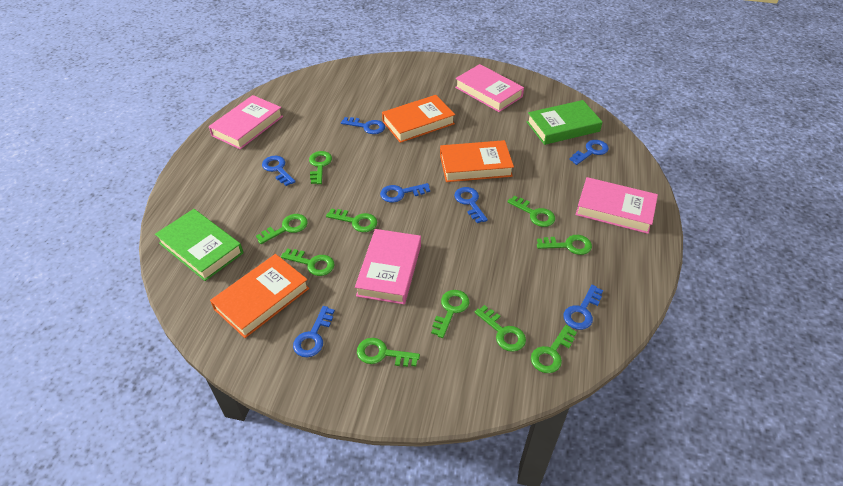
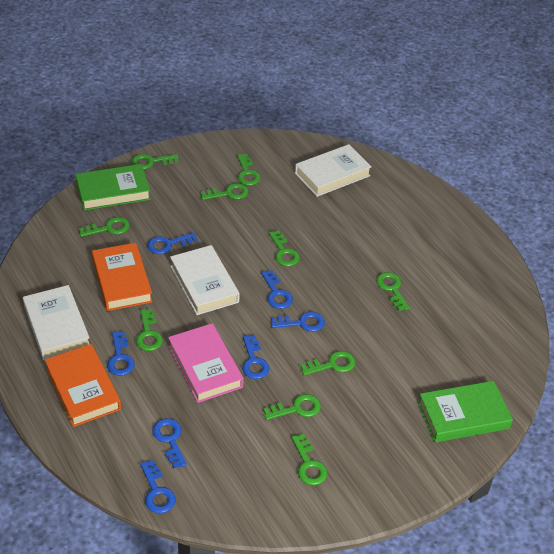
orange book: [210,254,309,338] [382,95,455,143] [440,140,514,182] = 3 -> [45,344,121,427] [92,243,153,311] = 2
pink book: [209,95,283,149] [355,229,421,304] [455,64,524,112] [575,177,658,234] = 4 -> [168,323,244,403] = 1
white book: none = 0 -> [23,285,90,360] [170,245,240,315] [295,144,372,197] = 3

